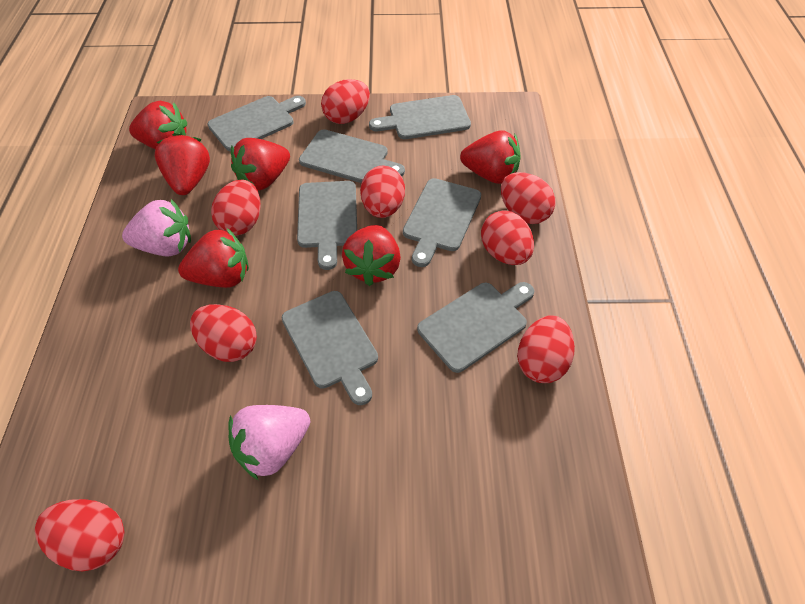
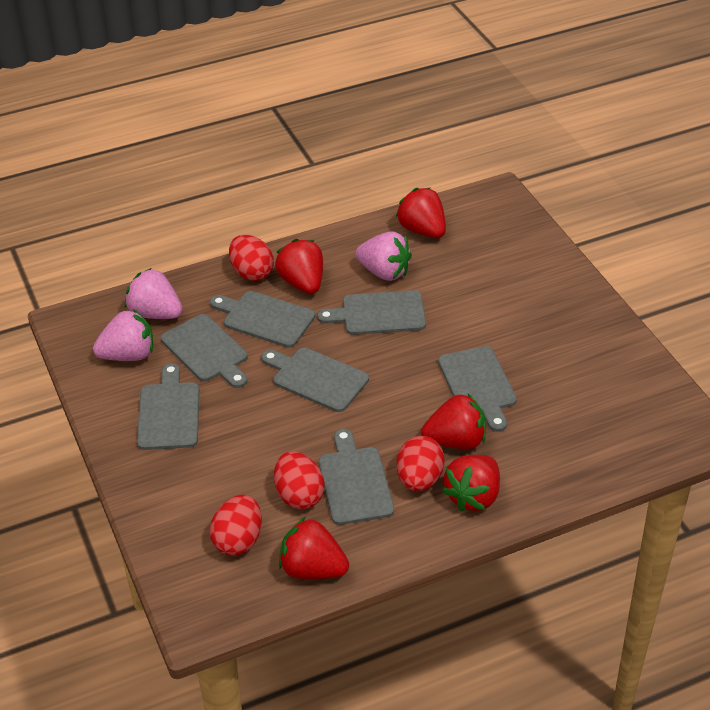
pink strawberry: [122,199,191,257] [228,405,310,480] = 2 -> [93,309,153,361] [125,268,183,319] [355,231,412,281] = 3
red egg: [35,499,125,571] [190,304,257,362] [211,180,261,236] [321,79,370,124] [360,165,405,218] [481,211,534,265] [501,172,555,224] [517,315,575,383] = 8 -> [210,495,262,556] [229,235,274,281] [274,451,325,509] [397,436,445,491] = 4
red strawberry: [129,101,187,149] [155,133,210,195] [178,228,249,288] [231,138,290,190] [342,225,401,286] [460,130,521,184] = 6 -> [275,239,323,294] [279,517,349,579] [396,188,446,238] [421,394,486,449] [442,455,500,512] = 5

